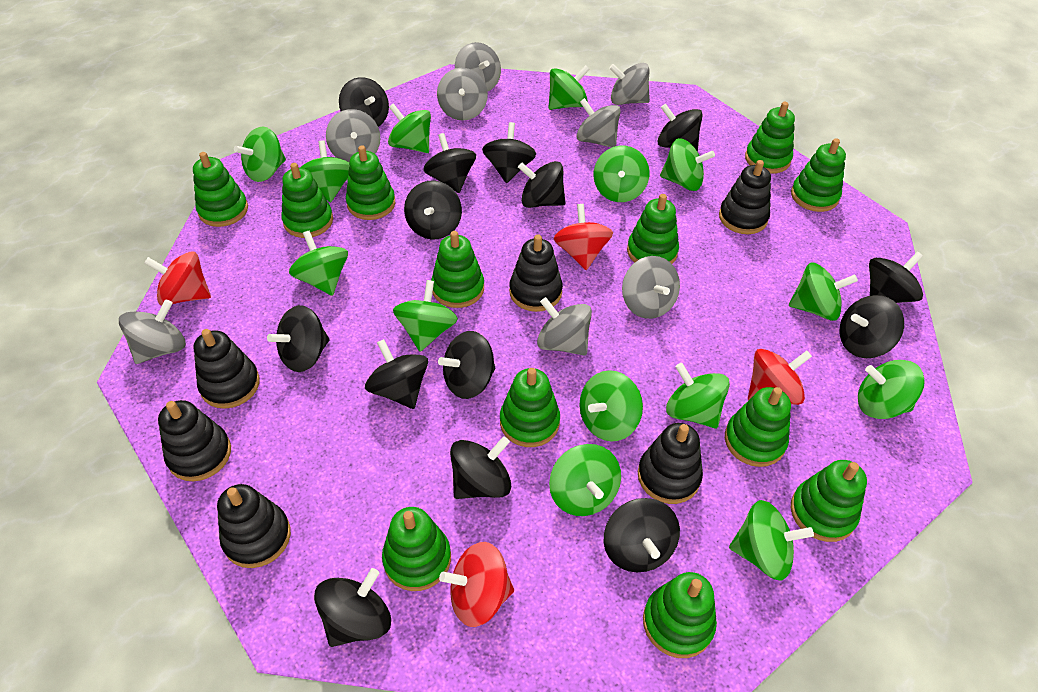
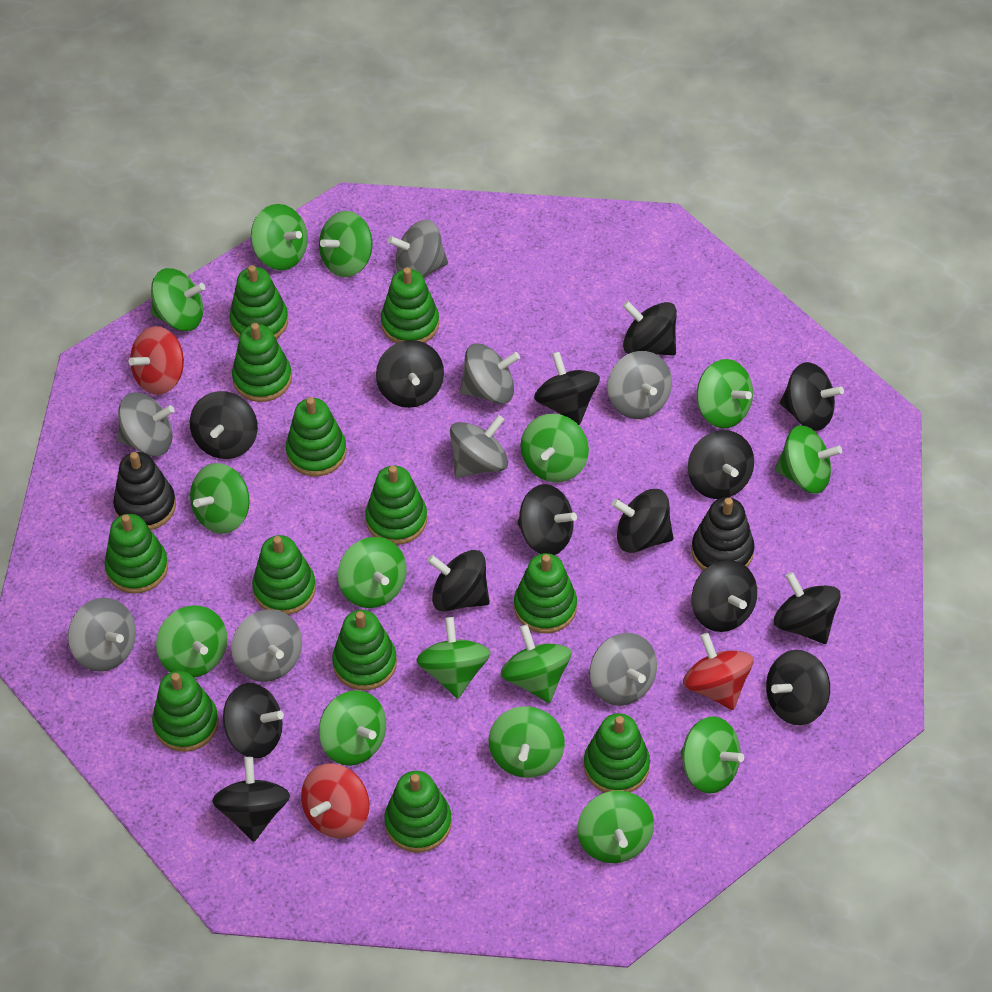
black stacking toy: [158,400,231,481] [194,329,260,409] [217,484,291,568] [509,235,563,312] [638,423,703,504] [719,160,771,234] = 6 -> [113,452,176,530] [691,497,754,571] = 2
green spinning top: [234,126,286,182] [289,230,348,296] [300,140,350,203] [388,103,431,153] [393,280,458,352] [548,65,590,110] [549,444,621,516] [579,370,643,442] [594,146,650,202] [660,138,715,191] [666,363,730,429] [729,500,814,581] [789,262,858,321] [858,360,925,419] = 14 -> [151,268,205,331] [156,605,228,677] [190,463,250,534] [251,204,308,270] [319,211,372,277] [319,690,386,766] [338,537,407,608] [416,617,491,699] [489,706,565,778] [500,625,571,703] [521,414,589,482] [577,790,654,863] [680,716,744,794] [697,359,753,429] [775,425,842,494] = 15
red spinning top: [144,251,211,305] [439,542,514,627] [554,204,613,270] [748,349,812,405] = 4 -> [129,326,184,395] [301,763,369,839] [683,633,754,710] = 3

